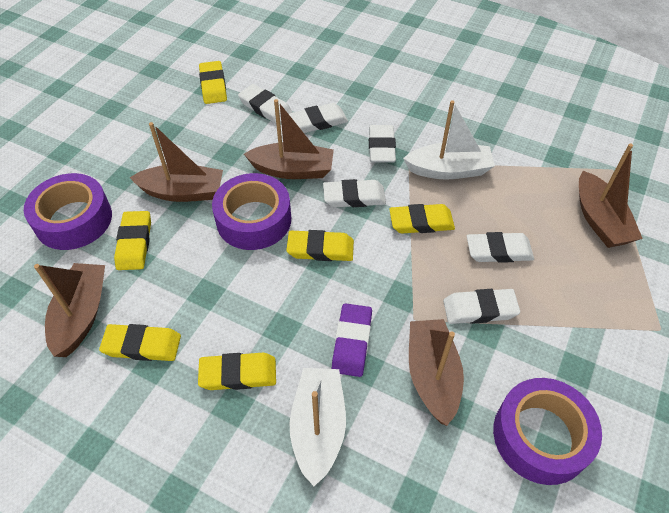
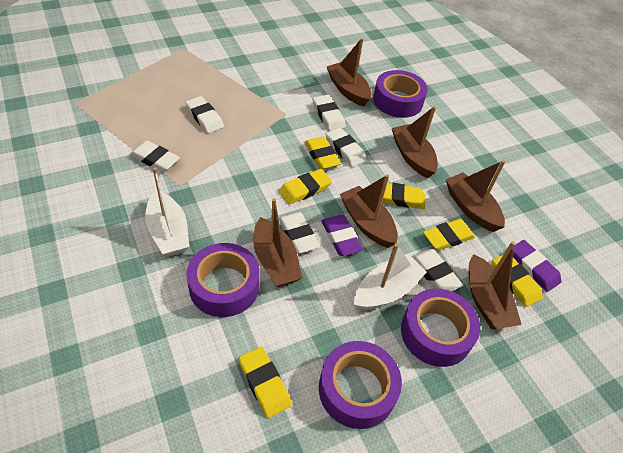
brown boat: [34,263,105,357] [130,122,223,202] [244,99,334,179] [409,319,464,426] [579,143,643,248] = 5 -> [253,198,303,287] [326,38,371,106] [340,174,398,248] [392,106,438,178] [446,160,505,232] [469,242,522,329] = 6
purple eraser: [332,303,372,377] = 1 -> [321,215,363,256] [513,240,561,292] = 2
purple tape: [24,173,112,250] [212,173,291,250] [493,378,602,485] = 3 -> [186,243,260,317] [319,341,402,429] [373,70,428,118] [401,289,480,367] = 4

